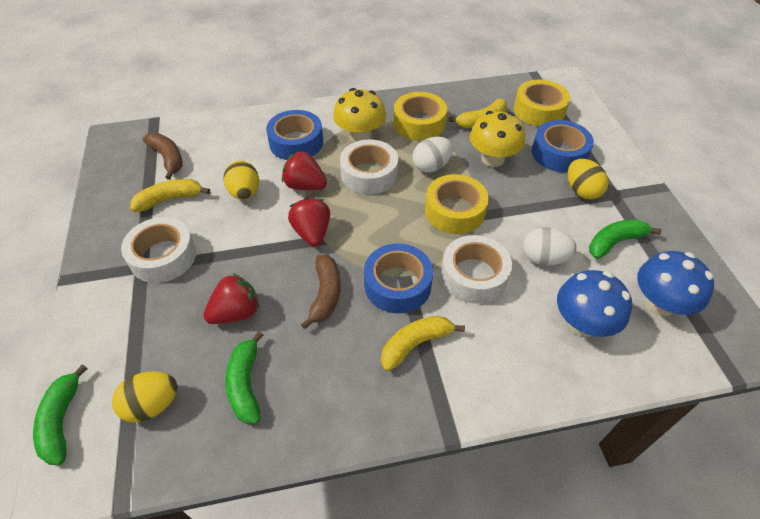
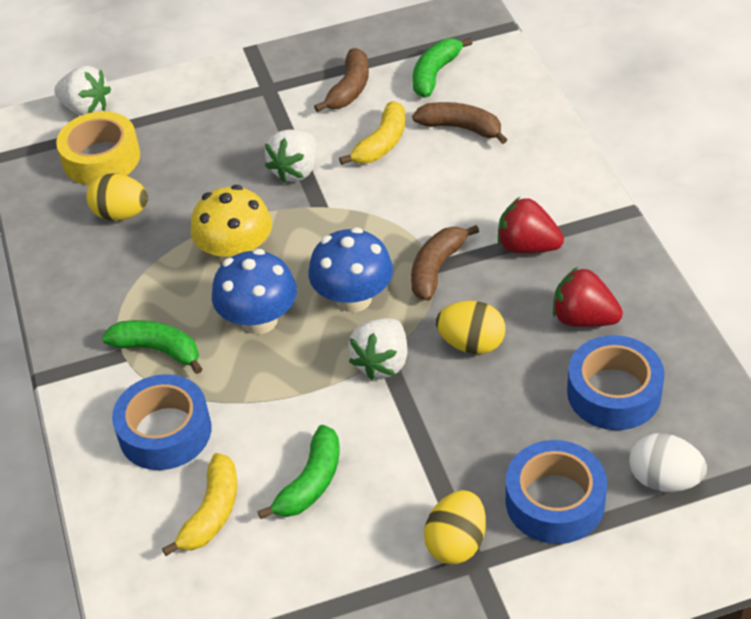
brown banana: [143,133,183,180] [301,255,341,329] = 2 -> [314,48,369,112] [411,225,479,301] [412,102,507,144] = 3
red strawberry: [203,273,259,324] [282,151,327,190] [288,197,330,247] = 3 -> [498,197,564,254] [553,267,623,327] = 2
white egg: [412,137,453,173] [523,227,576,266] = 2 -> [629,433,707,492] = 1
white strawberry: none = 0 -> [54,66,111,116] [265,130,317,183] [348,318,408,380] = 3
white tape: [121,217,196,283] [340,139,398,194] [441,235,512,304] = 3 -> none = 0
yellow banana: [130,179,210,212] [381,316,465,372] [448,99,507,128] = 3 -> [162,453,237,556] [339,101,406,165] = 2
yellow mushroom: [333,88,386,142] [470,111,525,167] = 2 -> [190,185,272,263] = 1
yellow tape: [394,92,447,140] [425,174,489,234] [514,79,570,126] = 3 -> [56,111,140,185] = 1

